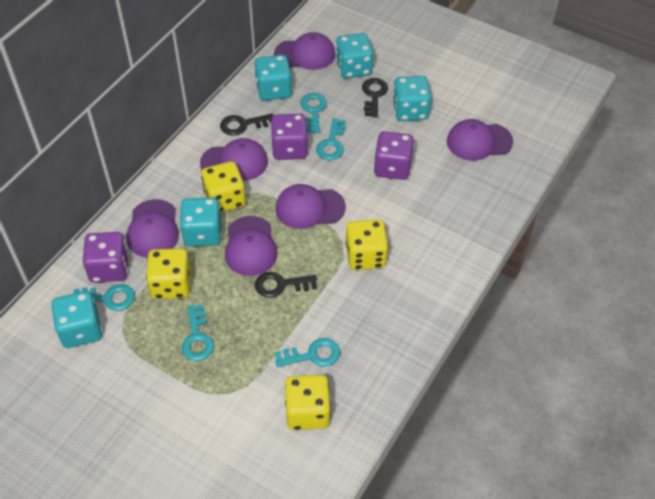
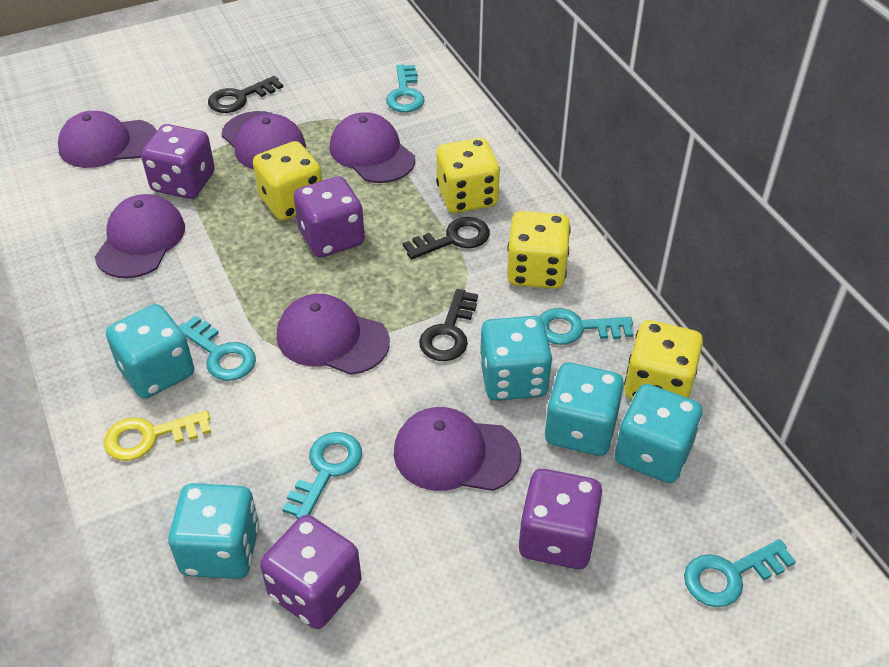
purple dice: [83,232,129,283] [271,114,308,160] [374,131,414,180] = 3 -> [141,124,215,199] [260,515,361,629] [294,176,365,258] [518,469,603,569] = 4
yellow key: none = 0 -> [104,411,211,461] = 1

